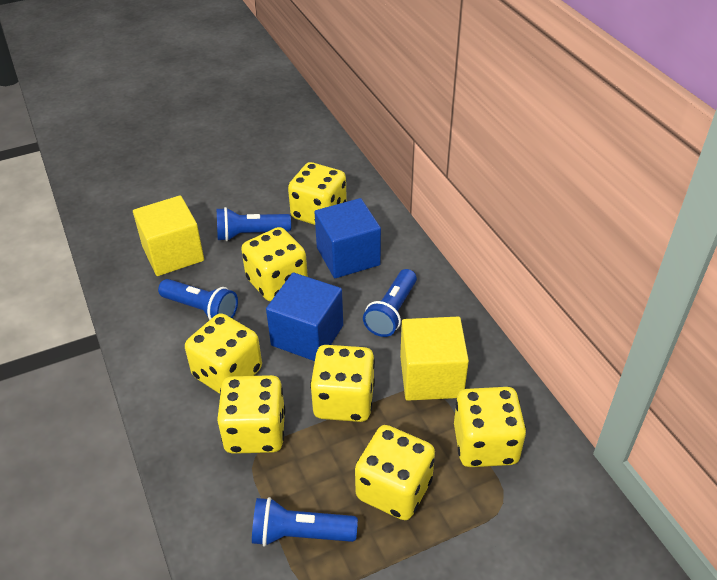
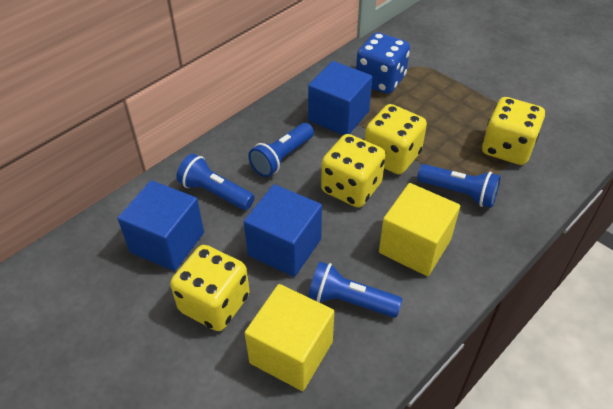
blue cube: [266,273,343,361] [314,198,381,278] = 2 -> [118,180,204,271] [244,184,322,277] [308,61,372,135] = 3
blue dice: none = 0 -> [356,32,410,94] = 1
yellow dice: [185,313,262,394] [217,375,285,454] [241,227,308,301] [288,162,347,225] [310,345,375,422] [355,425,435,520] [454,387,526,467] = 7 -> [170,245,250,331] [321,134,386,208] [365,104,427,174] [482,97,545,165] = 4

